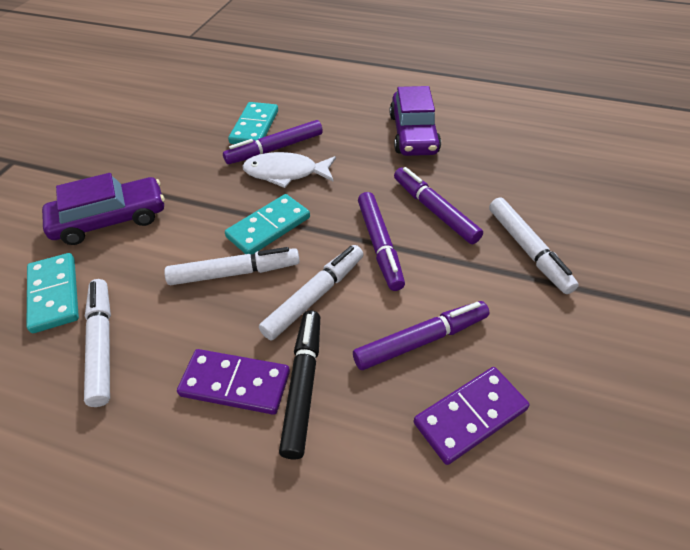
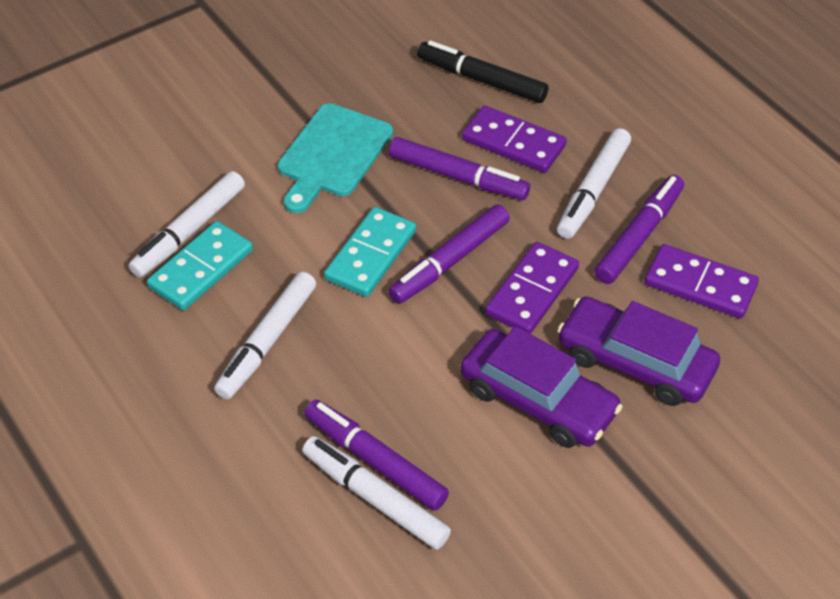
purple domino: [177,349,290,415] [414,367,530,465] = 2 -> [462,105,567,173] [485,242,579,334] [644,244,759,319] = 3
turquoise cutting board: none = 0 -> [277,103,393,213] = 1
turquoise domino: [26,253,79,333] [225,194,310,254] [228,102,278,144] = 3 -> [147,221,253,310] [324,207,416,297] = 2
white fish: [243,152,336,188] = 1 -> none = 0

